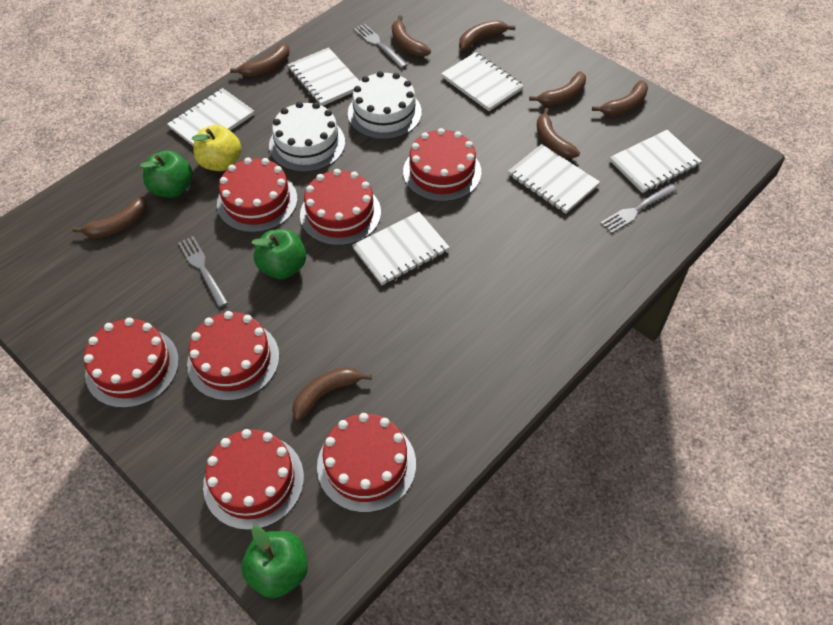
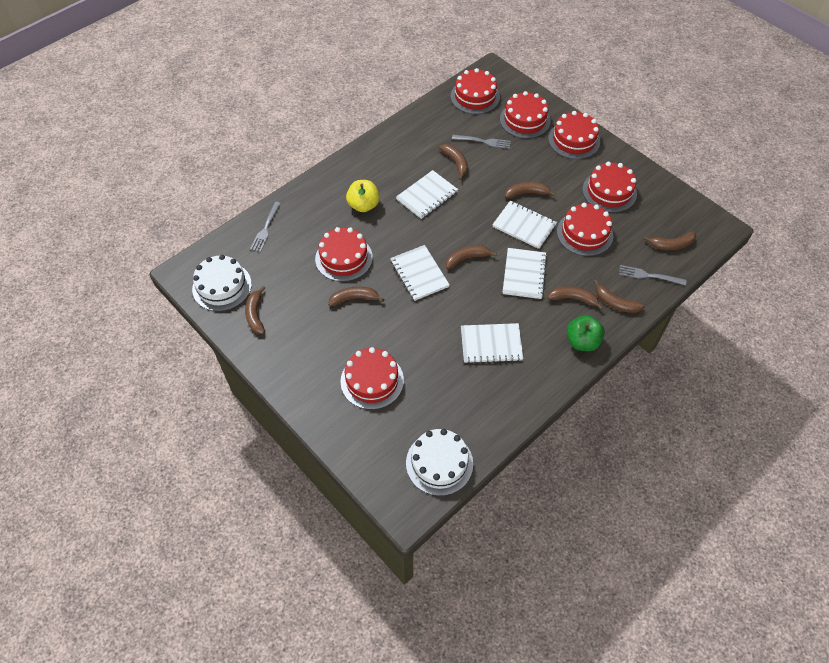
green apple: [140,150,193,198] [241,525,308,598] [251,229,306,279] = 3 -> [566,315,605,351] = 1
white notebook: [167,88,254,146] [288,47,360,106] [352,212,450,285] [441,52,524,111] [508,144,600,214] [610,130,702,193] = 6 -> [390,245,450,301] [396,170,458,219] [461,323,524,363] [492,201,557,249] [503,248,547,299] = 5

